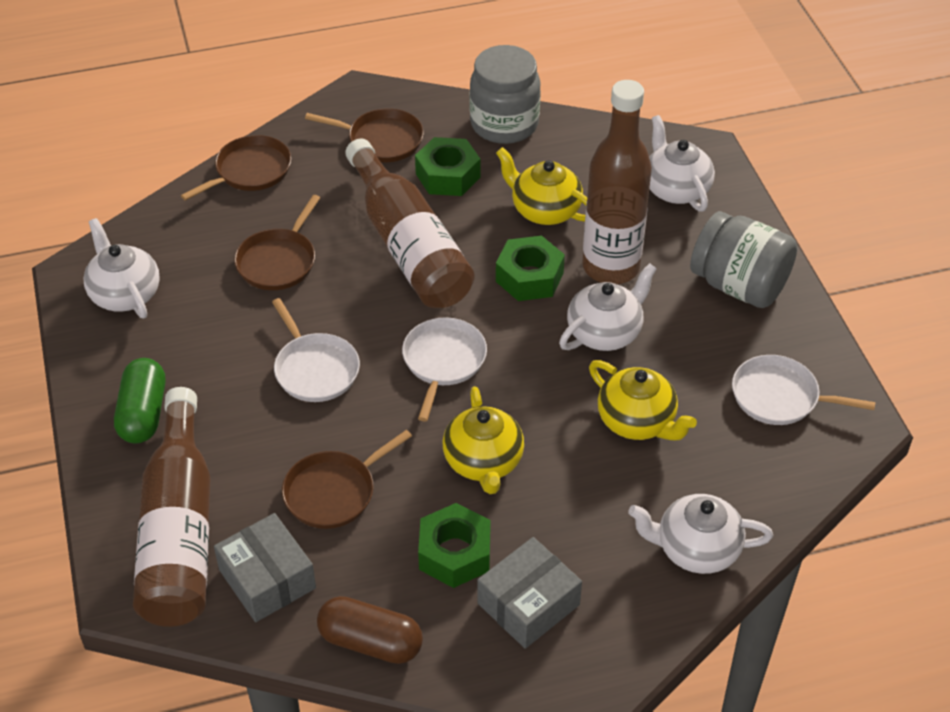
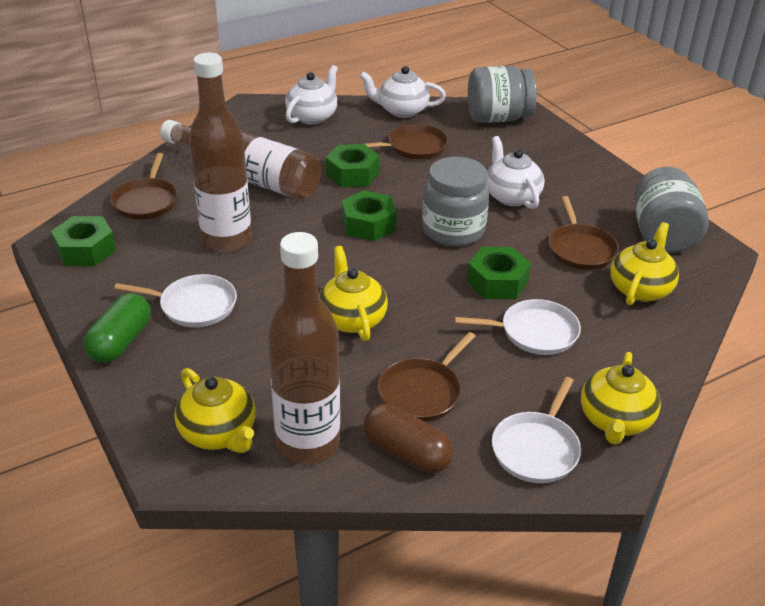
green nut: [415,137,481,196] [418,503,491,588] [496,236,565,301] = 3 -> [51,216,116,266] [326,144,380,187] [342,190,397,241] [467,247,531,299] = 4
grey box: [214,513,316,622] [477,537,582,649] = 2 -> none = 0
grey jar: [469,45,541,144] [690,211,798,308] = 2 -> [422,157,489,247] [468,66,537,123] [635,167,709,253] = 3
white teapot: [84,218,160,318] [559,263,657,351] [628,494,773,574] [649,115,715,212] = 4 -> [285,65,338,124] [359,66,446,118] [487,136,545,209] = 3
yellow teapot: [443,386,524,494] [496,147,587,225] [589,360,697,440] = 3 -> [175,368,256,453] [319,246,388,341] [581,352,661,445] [610,222,679,305] = 4

